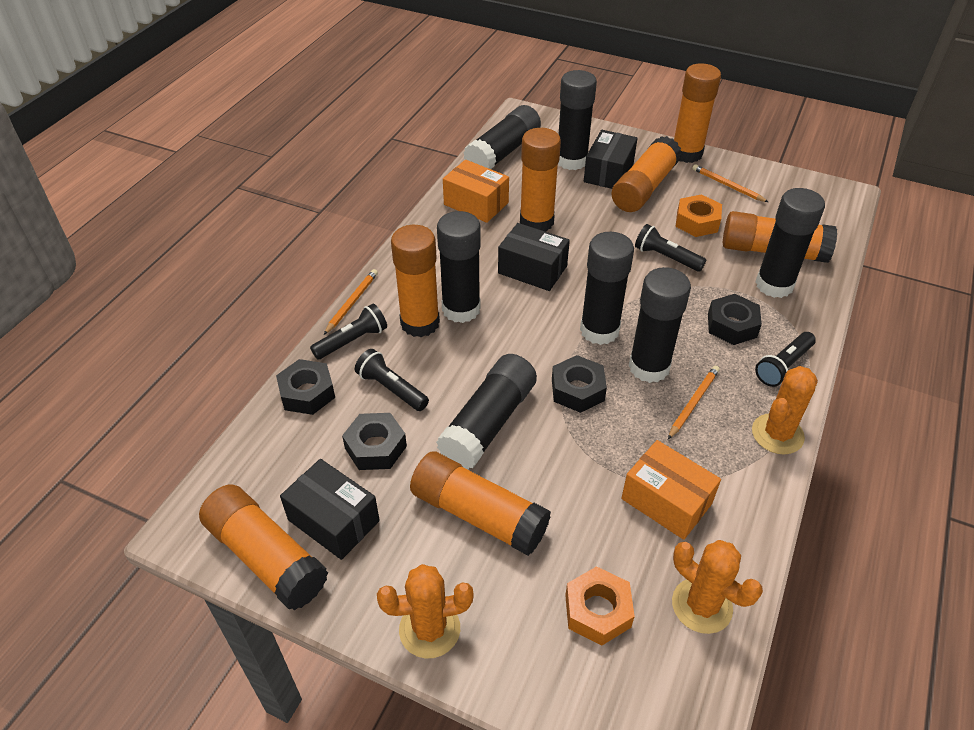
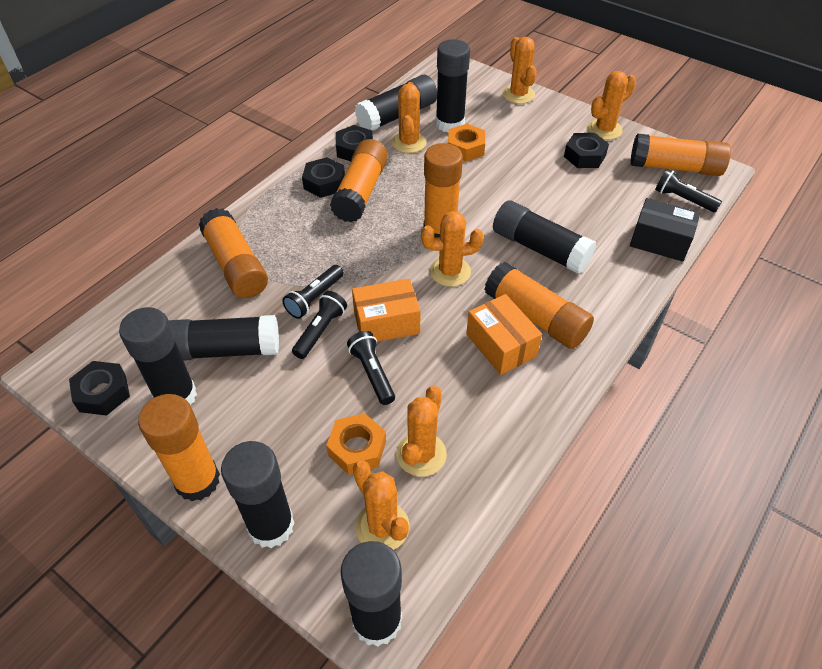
black box: [280,459,380,560] [498,223,570,291] [584,130,638,189] = 3 -> [630,198,700,262] = 1
orange cactus: [377,564,474,658] [672,540,763,634] [752,366,818,455] = 3 -> [353,461,410,550] [392,82,427,153] [396,386,447,477] [421,211,484,287] [502,37,537,104] [588,71,636,140] = 6
orange glue stick: [199,484,328,610] [391,225,440,337] [410,451,551,556] [520,128,561,232] [612,136,682,212] [674,63,721,163] [723,211,837,263] = 7 -> [138,394,220,501] [199,208,268,298] [330,139,388,222] [424,143,463,238] [484,262,594,349] [631,133,731,176] = 6
orange pencil: [324,269,378,335] [668,366,720,439] [692,164,768,202] = 3 -> none = 0

